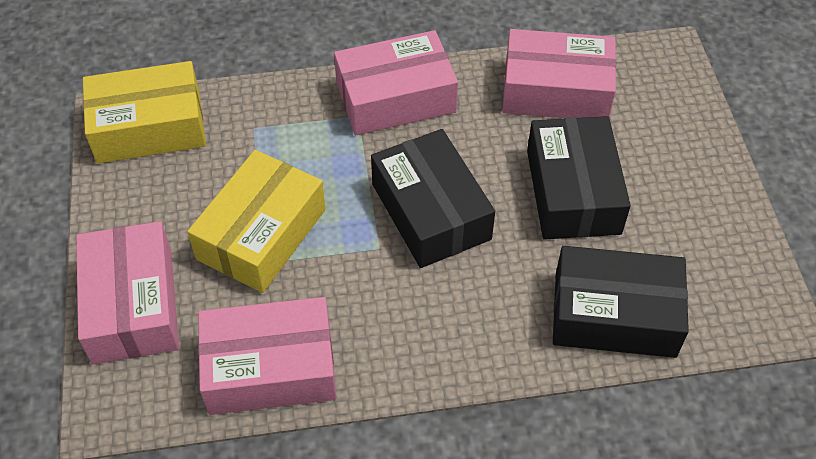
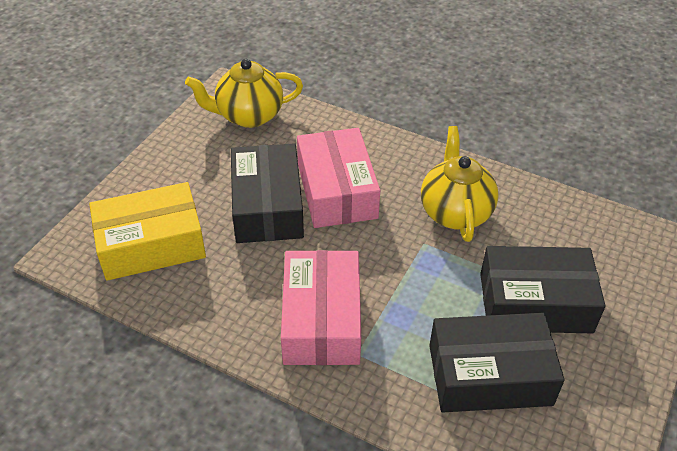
pink box: [76,221,179,365] [198,297,337,415] [334,30,458,135] [502,29,616,118] = 4 -> [281,250,361,365] [297,128,380,228] = 2
yellow box: [83,61,206,164] [187,150,326,293] = 2 -> [89,182,206,281] = 1
yellow teapot: none = 0 -> [185,59,303,128] [421,126,499,242] = 2

